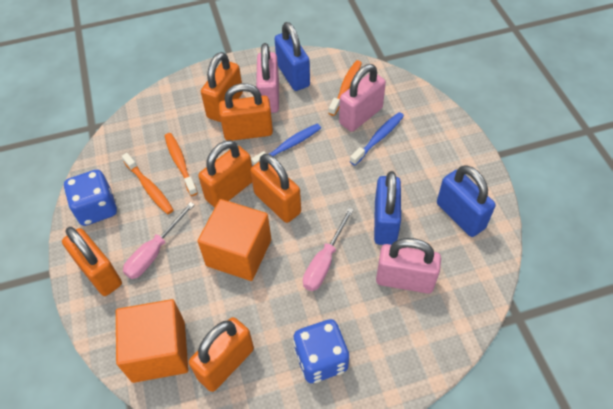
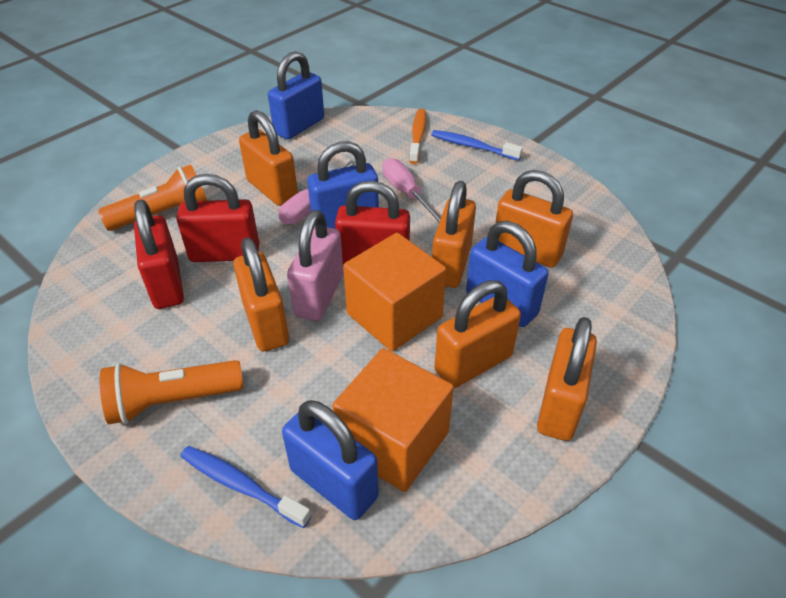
blue dice: [64,170,117,226] [293,319,349,383] = 2 -> none = 0
blue padlock: [274,22,310,91] [374,171,401,245] [437,165,496,237] = 3 -> [268,51,324,139] [282,400,378,520] [307,141,379,228] [466,221,549,327] = 4
orange flashlight: none = 0 -> [98,164,207,231] [100,360,243,424] = 2
orange toothbrush: [122,153,173,214] [165,133,198,196] [329,60,362,116] = 3 -> [409,109,426,164] = 1
pink padlock: [256,43,279,113] [339,64,386,132] [376,238,441,294] = 3 -> [287,210,343,321] = 1
red padlock: none = 0 -> [134,199,184,309] [176,174,259,262] [335,181,410,265] = 3

